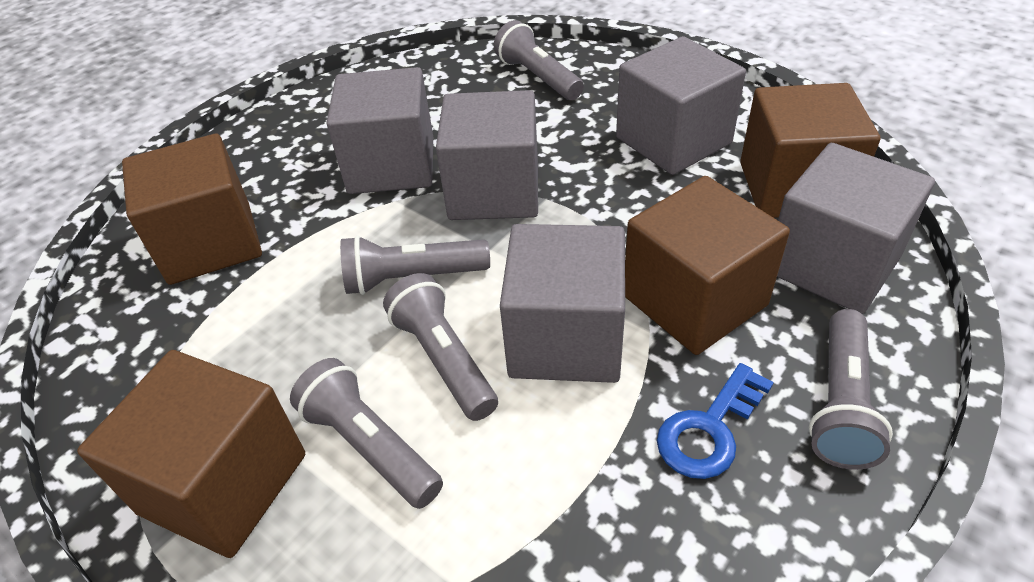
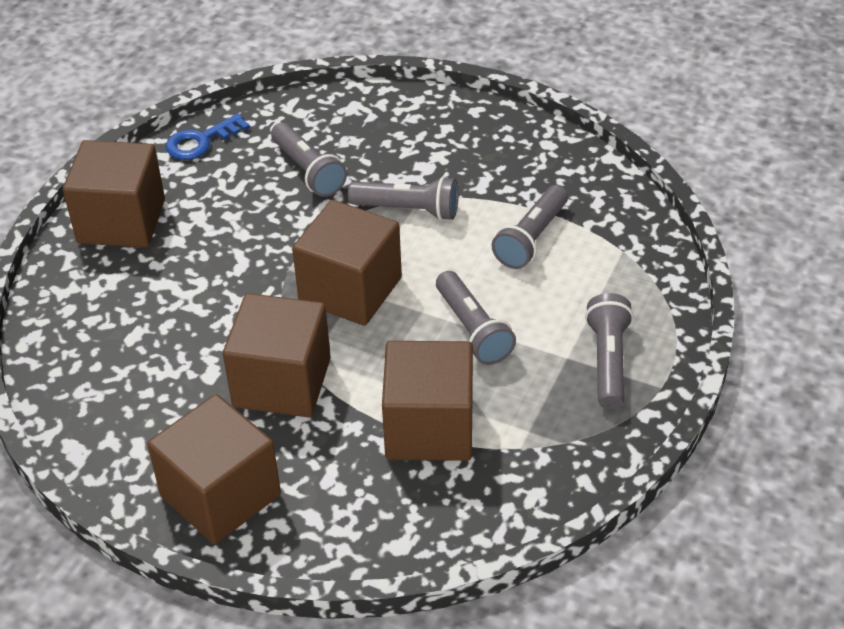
brown cube: [77,350,305,558] [122,133,262,285] [625,176,790,355] [740,83,880,218] = 4 -> [63,140,165,248] [147,394,281,545] [223,293,331,418] [292,200,402,326] [382,341,473,461] = 5
grey cube: [326,67,433,194] [436,90,538,220] [500,224,625,383] [616,36,746,175] [777,143,935,314] = 5 -> none = 0

